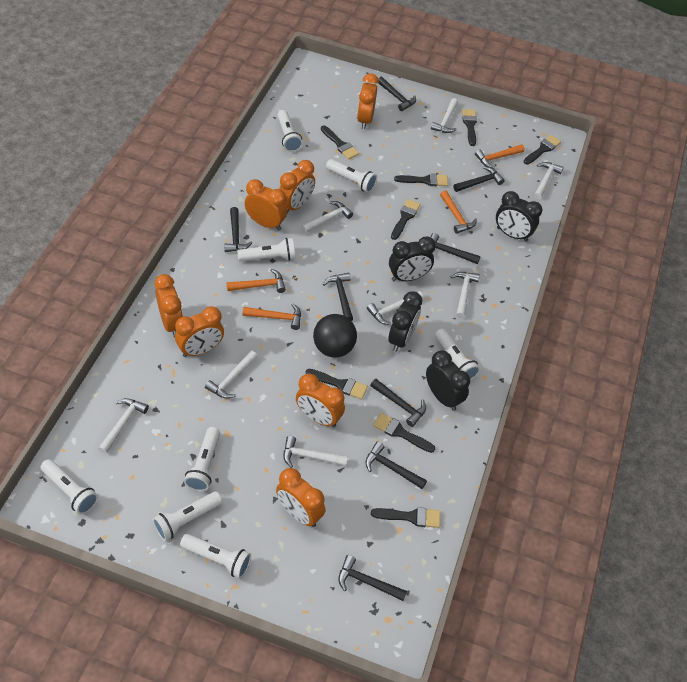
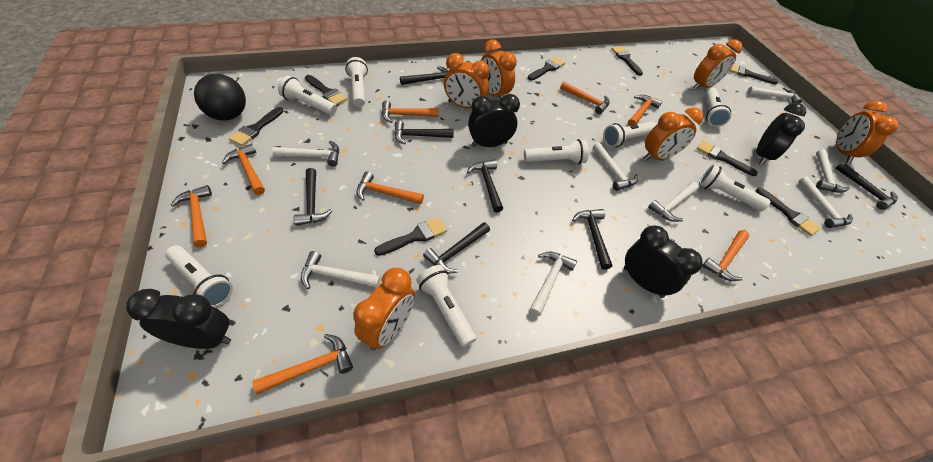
black hammer: [224,207,252,252] [323,273,353,321] [339,555,407,601] [365,442,427,489] [370,379,426,427] [378,77,416,111] [431,233,481,264] [453,166,504,192] = 8 -> [294,168,332,226] [395,120,454,145] [400,66,448,85] [423,222,490,273] [467,160,503,213] [572,209,612,270] [835,162,898,210] = 7
orange clock: [154,274,183,337] [175,306,224,357] [245,179,288,230] [276,468,325,527] [279,160,315,213] [296,374,345,428] [357,73,379,129] = 7 -> [353,268,415,350] [444,53,490,108] [481,39,517,101] [644,107,704,161] [693,40,742,90] [836,101,899,163] = 6
orange hammer: [227,269,286,293] [243,303,301,330] [440,190,477,234] [475,145,525,168] = 4 -> [171,185,212,247] [222,143,265,195] [252,334,353,395] [357,171,424,204] [382,100,439,123] [560,82,610,114] [628,95,662,126] [702,230,749,281] = 8

